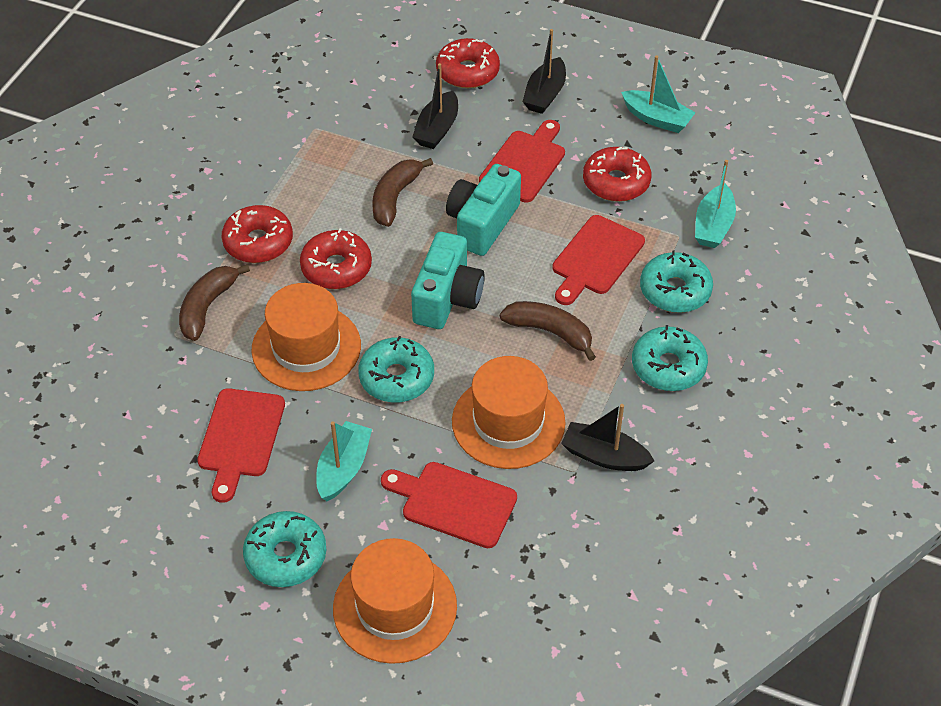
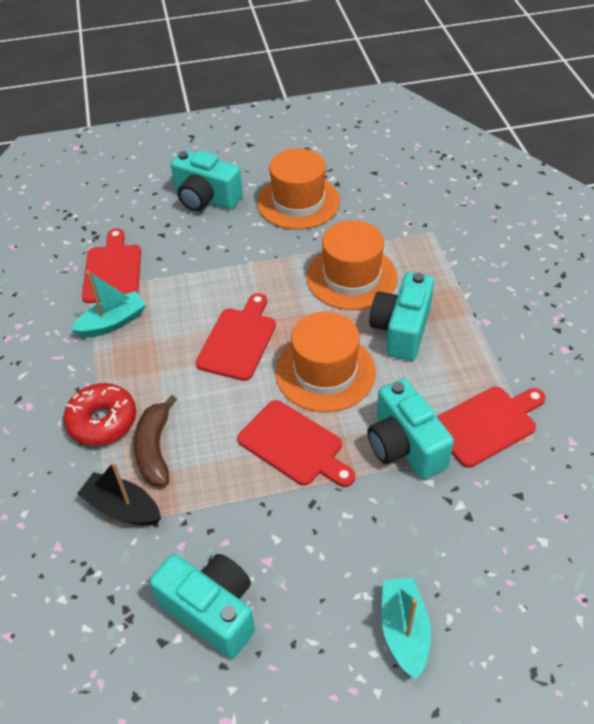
black boat: [412,63,458,149] [523,29,566,114] [561,404,654,471] = 3 -> [77,462,161,526] = 1
brown banana: [179,264,250,341] [372,158,433,227] [500,301,596,361] = 3 -> [134,395,177,486] = 1
red donut: [222,205,293,263] [300,228,372,289] [436,38,500,88] [583,147,651,202] = 4 -> [63,383,136,446] = 1
turquoise boat: [316,421,372,501] [621,56,696,133] [695,160,736,248] = 3 -> [71,271,146,337] [382,577,431,680] = 2
turquoise camera: [411,232,485,329] [446,164,521,256] = 2 -> [150,554,255,659] [171,150,243,211] [367,378,454,479] [369,272,434,361] = 4
turquoise donut: [243,511,326,587] [358,336,434,403] [632,325,708,391] [640,250,713,313] = 4 -> none = 0

